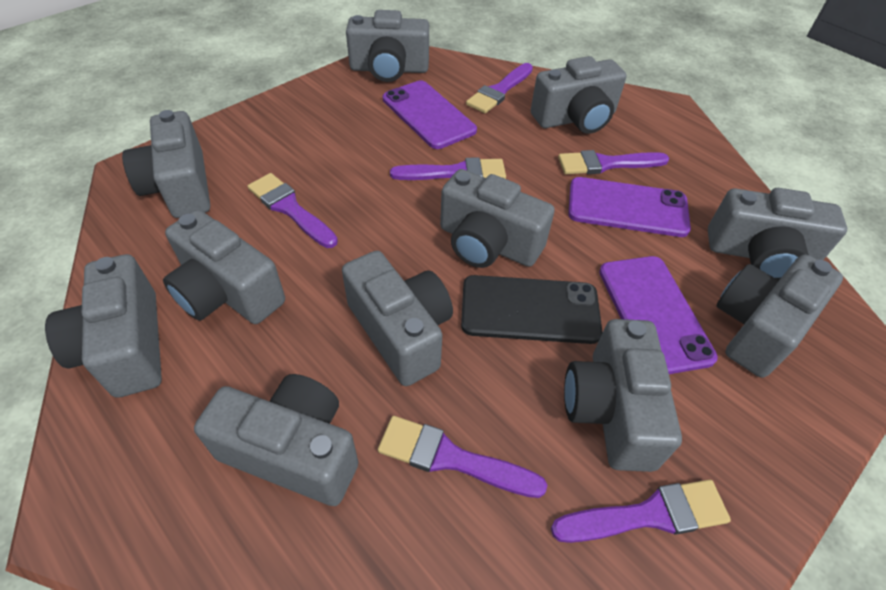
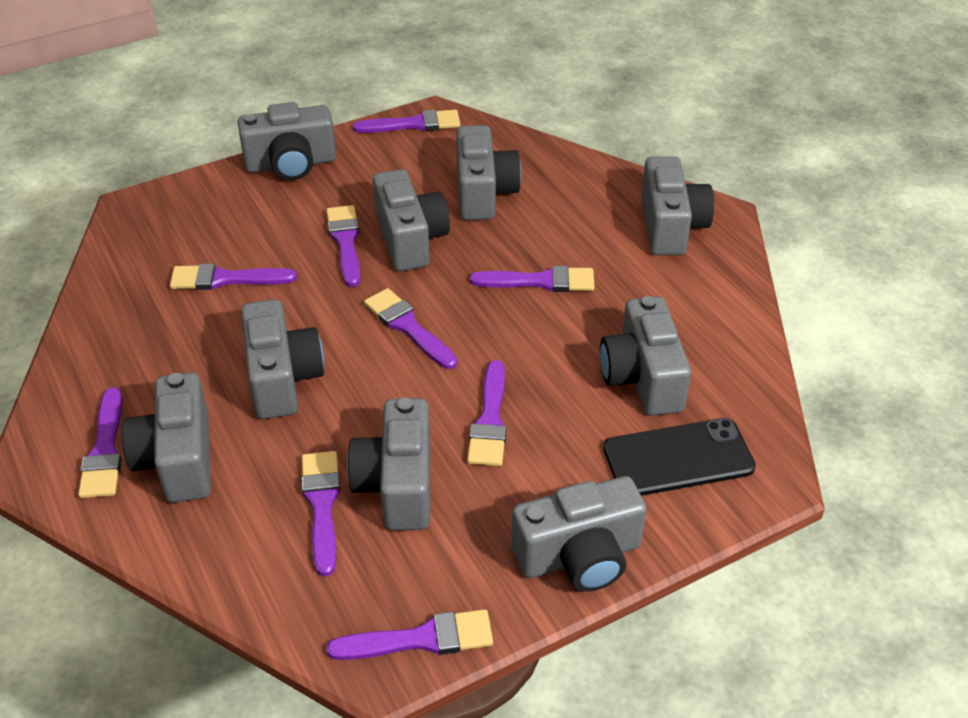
grey camera: [45,254,162,398] [122,110,210,218] [163,210,285,324] [194,374,358,506] [342,251,453,386] [346,10,429,82] [440,169,555,268] [531,56,627,134] [564,319,682,472] [708,188,847,280] [717,254,843,378] = 11 -> [122,372,211,503] [238,102,336,180] [241,299,324,419] [347,398,430,530] [373,169,450,271] [456,125,521,220] [511,476,647,592] [600,296,691,416] [641,157,714,255] = 9
purple brush: [247,173,338,248] [378,416,547,498] [390,157,506,180] [466,63,533,113] [551,480,731,543] [558,150,670,174] = 6 -> [78,387,122,498] [170,263,297,290] [301,451,340,576] [326,205,361,287] [327,609,493,660] [353,110,460,133] [364,288,458,369] [467,360,507,466] [470,266,595,292] = 9
purple phone: [383,80,477,149] [568,177,691,237] [599,256,718,374] = 3 -> none = 0

